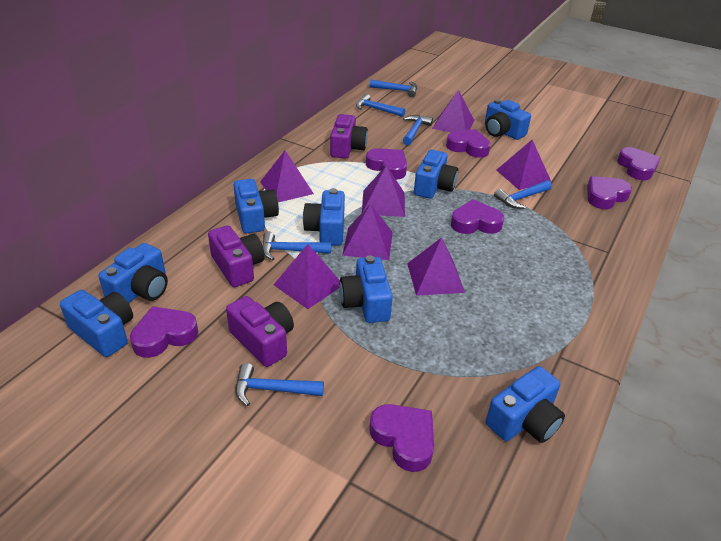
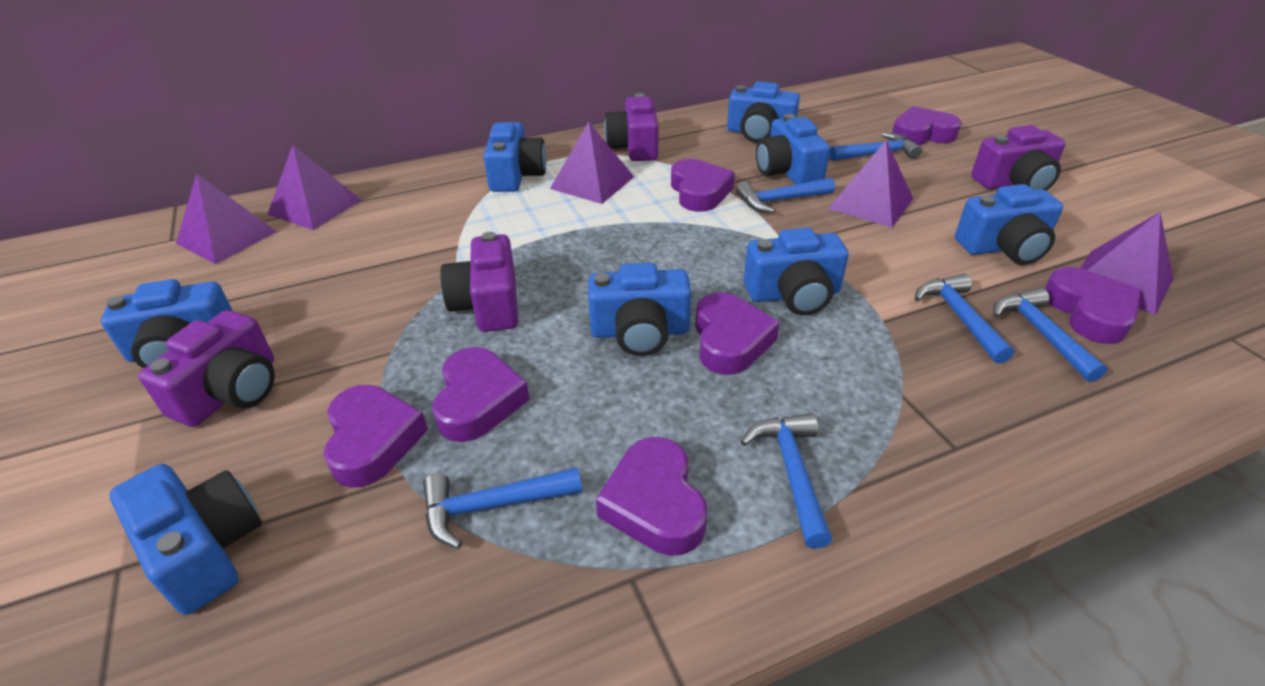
purple camera: [208,226,265,287] [226,296,294,367] [330,114,368,159] = 3 -> [138,310,275,427] [440,232,518,332] [604,93,659,161] [971,125,1066,190] = 4
purple pyramid: [260,150,314,202] [273,244,340,309] [342,204,393,260] [362,165,405,217] [407,237,465,296] [432,90,474,132] [497,140,551,190] = 7 -> [176,173,277,264] [267,145,361,230] [550,122,634,204] [828,140,913,228] [1080,212,1173,315] = 5

